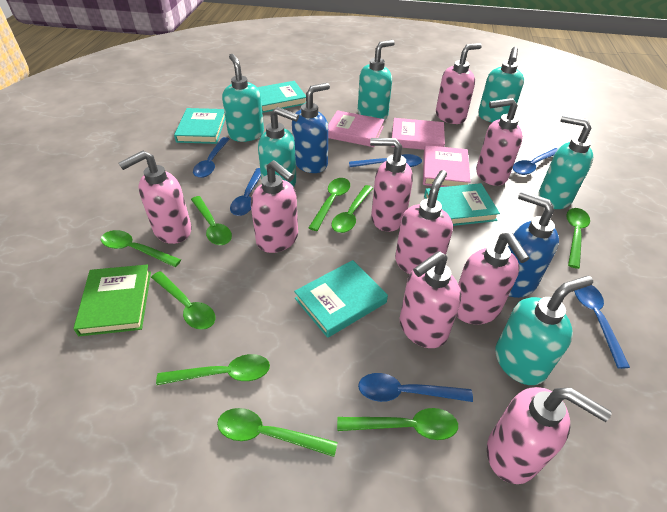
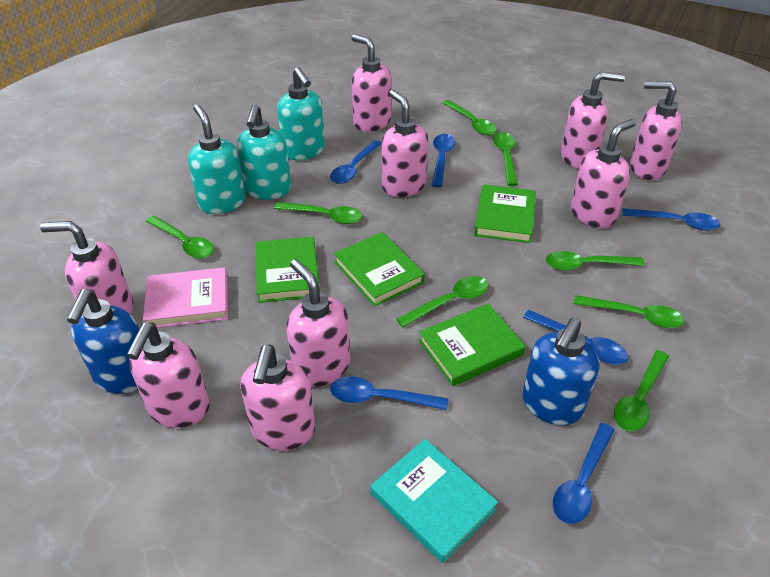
green book: [73,265,151,336] = 1 -> [256,237,320,303] [334,232,425,307] [419,304,525,386] [474,184,536,243] = 4
green spoon: [101,230,181,267] [151,271,215,330] [156,354,270,385] [191,196,232,245] [217,408,338,457] [309,178,350,231] [331,185,373,233] [337,408,458,440] [566,208,590,269] = 9 -> [146,216,214,259] [274,202,362,224] [396,276,489,327] [442,100,497,135] [493,132,518,186] [546,251,645,271] [573,295,684,328] [614,350,669,431] = 8
pink book: [328,110,384,147] [391,118,445,150] [423,145,471,187] = 3 -> [143,267,228,328] = 1
turquoise book: [174,108,225,144] [257,81,306,113] [294,260,388,338] [424,183,500,226] = 4 -> [370,439,498,563] = 1
turquoise soap dispenser: [222,54,264,142] [258,107,299,187] [358,40,395,120] [478,47,524,123] [495,276,593,385] [538,115,593,209] = 6 -> [188,104,245,214] [237,104,291,200] [277,67,325,160] = 3

